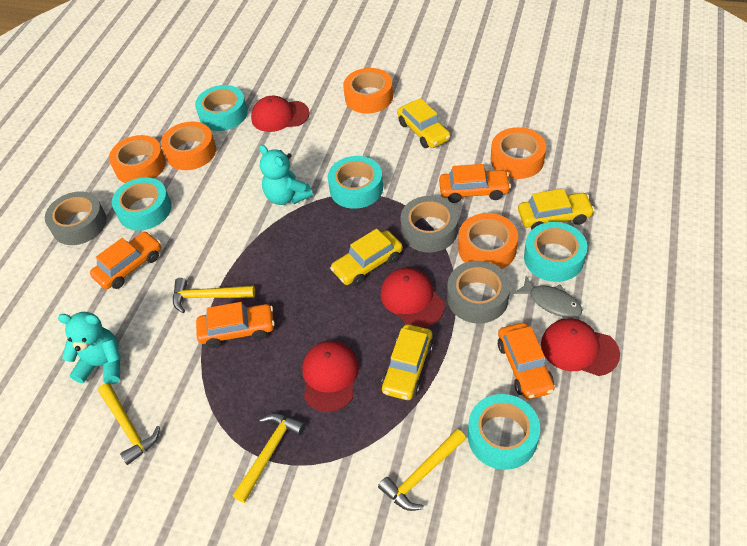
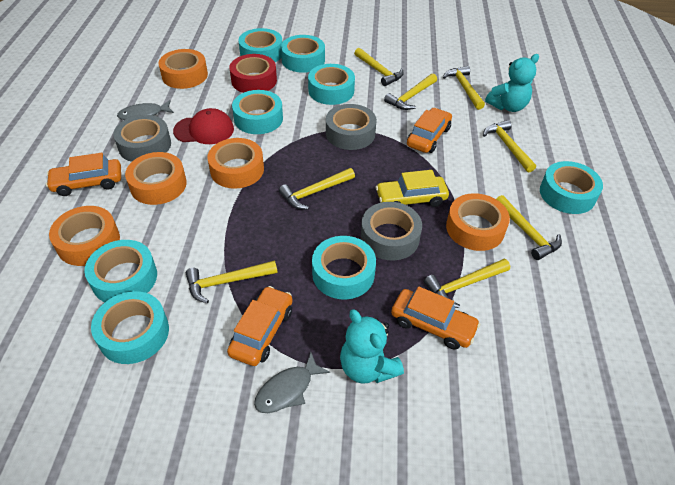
grey fish: [513,276,582,318] = 1 -> [117,100,174,120] [254,352,330,413] = 2
red cap: [251,96,309,132] [302,341,359,412] [380,268,445,328] [541,318,620,376] = 4 -> [173,108,234,144] = 1
red tape: none = 0 -> [229,54,277,93] = 1
turquoise tape: [112,177,172,231] [195,85,248,131] [328,156,383,209] [468,394,540,470] [524,222,587,282] = 5 -> [84,240,157,302] [91,291,169,364] [232,90,283,134] [238,28,282,62] [281,35,325,73] [308,64,355,105] [312,236,376,300] [540,161,603,214] = 8
yellow car: [330,229,403,286] [382,324,433,400] [397,98,450,148] [518,189,595,229] = 4 -> [376,170,449,207] = 1
yellow hammer: [98,383,160,465] [173,278,255,313] [233,413,305,503] [378,429,466,511] = 4 -> [186,260,277,303] [279,168,355,210] [354,48,404,86] [384,74,437,110] [424,259,510,308] [443,66,485,110] [483,120,536,172] [496,195,562,260] = 8

